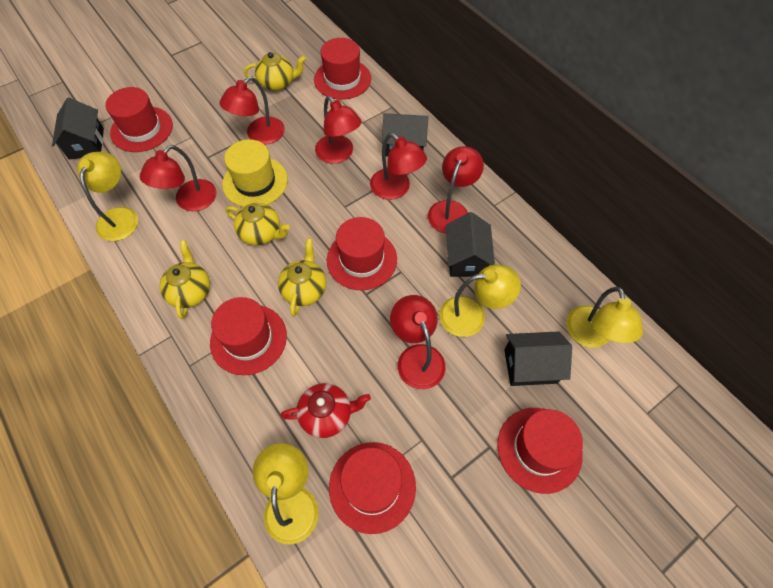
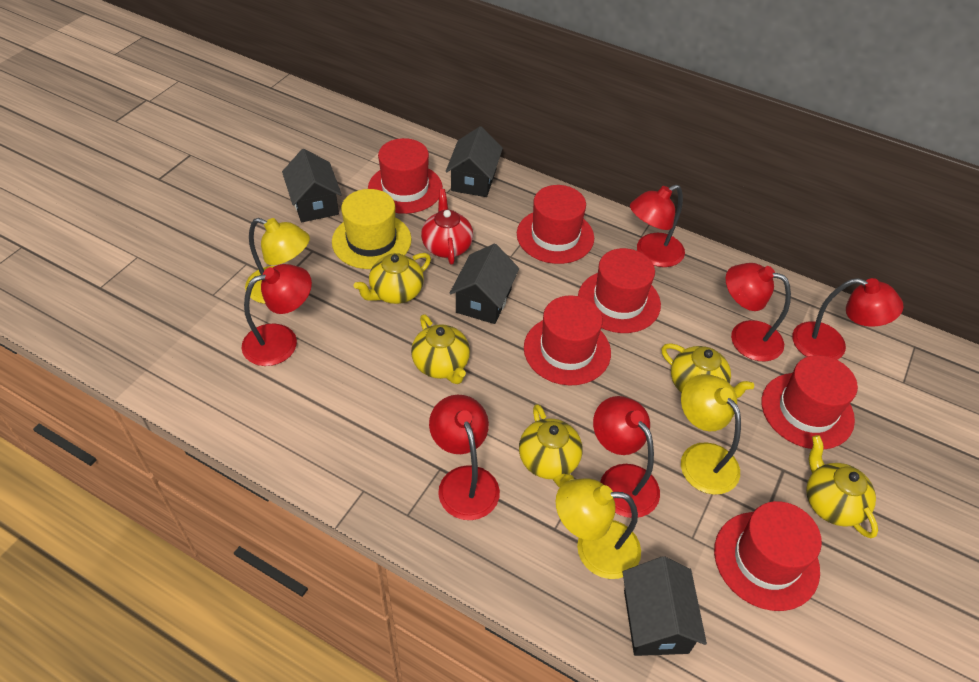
yellow lamp: [77,151,138,241] [252,443,319,545] [439,265,521,337] [566,287,643,348] = 4 -> [245,218,310,304] [556,478,641,579] [681,374,741,495] = 3
yellow teapot: [160,240,210,319] [226,203,290,245] [244,52,306,91] [278,238,326,316] = 4 -> [354,253,431,304] [411,314,470,384] [519,404,583,488] [661,343,754,398] [806,435,878,538] = 5

